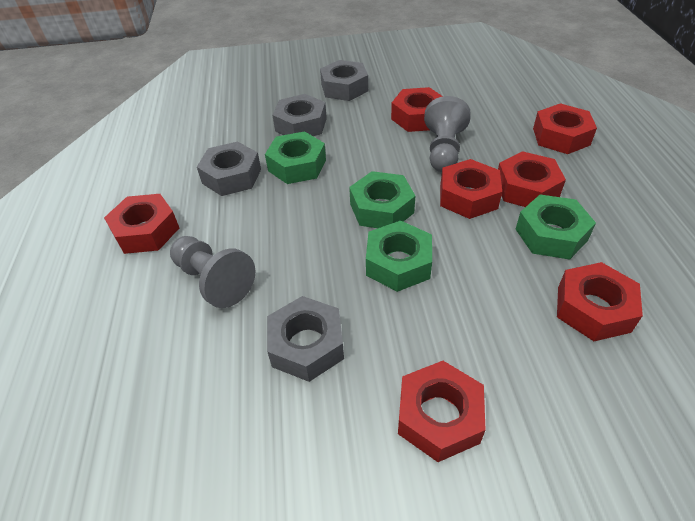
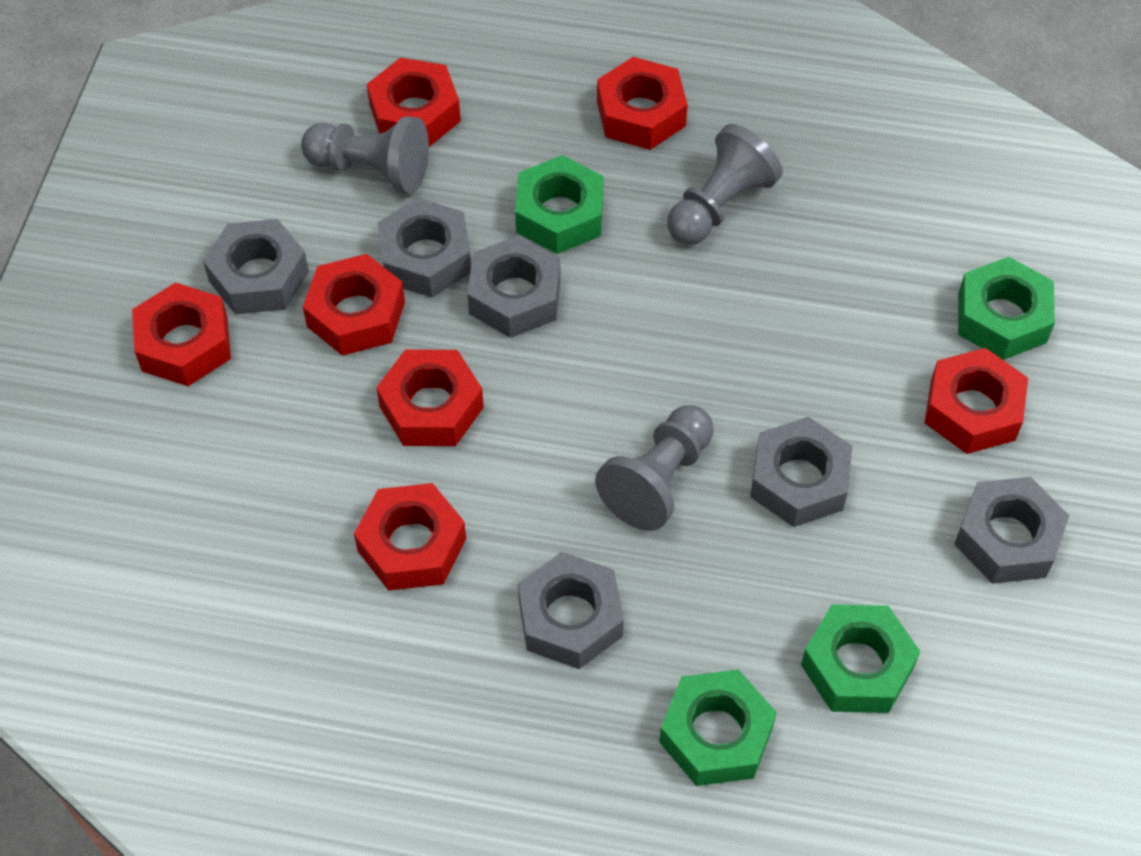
grey nut: [197,141,261,196] [267,296,344,382] [272,94,327,136] [320,60,368,101] = 4 -> [203,219,309,314] [378,198,471,298] [467,235,560,338] [518,552,624,669] [750,417,852,527] [954,477,1069,584] = 6
grey pawn: [170,236,255,308] [424,96,471,172] = 2 -> [301,116,429,194] [595,405,714,531] [667,124,783,245] = 3

